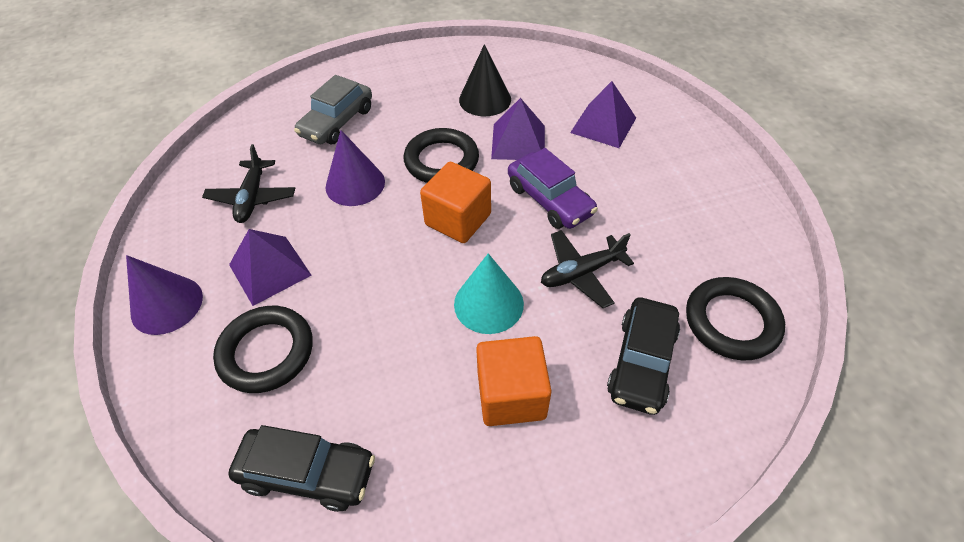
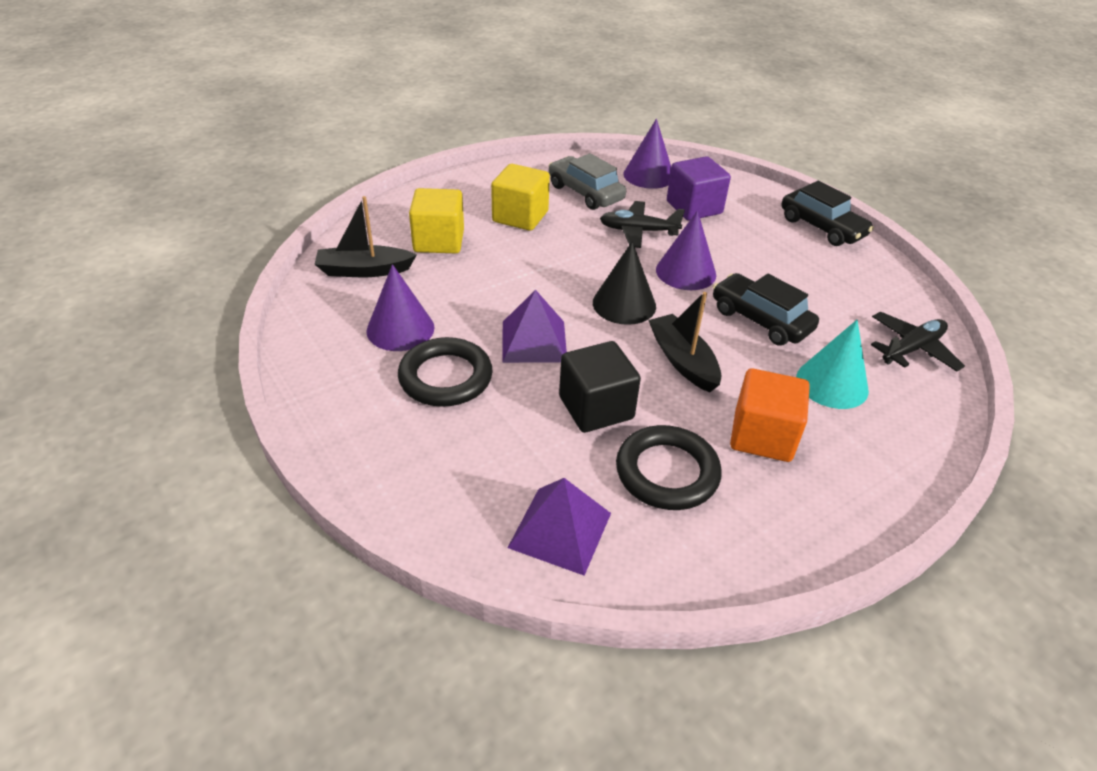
black boat: none = 0 -> [314,196,417,277] [648,292,722,392] = 2
black cube: none = 0 -> [559,341,641,433] = 1
black ring: [213,306,313,393] [404,128,479,183] [686,277,785,361] = 3 -> [398,337,493,407] [616,425,722,510] = 2
orange cube: [420,162,491,243] [476,336,551,426] = 2 -> [730,368,810,462] = 1
purple car: [508,148,598,229] = 1 -> none = 0
purple cone: [126,255,203,335] [326,130,385,206] = 2 -> [366,264,435,351] [623,119,671,189] [656,211,716,290] = 3
purple cube: none = 0 -> [667,156,731,221] = 1
purple pyramid: [229,229,311,306] [491,98,545,160] [570,81,636,148] = 3 -> [502,290,567,363] [508,478,611,576] = 2
yellow cube: none = 0 -> [409,188,464,253] [491,164,550,231] = 2

